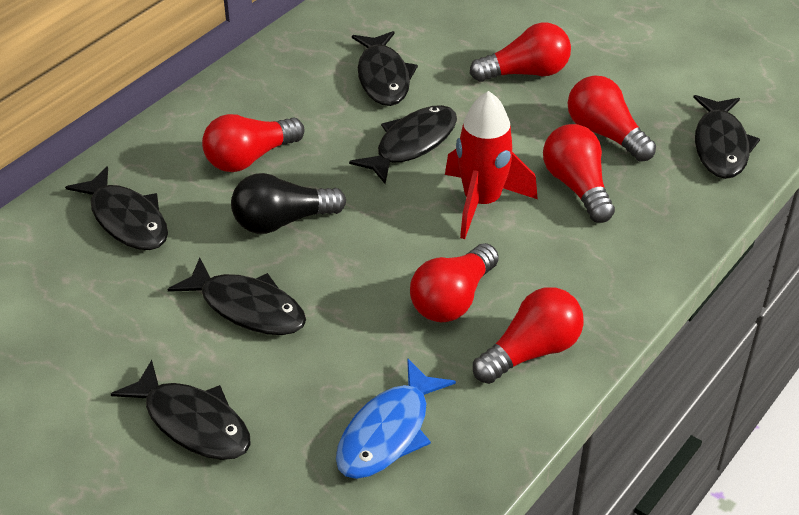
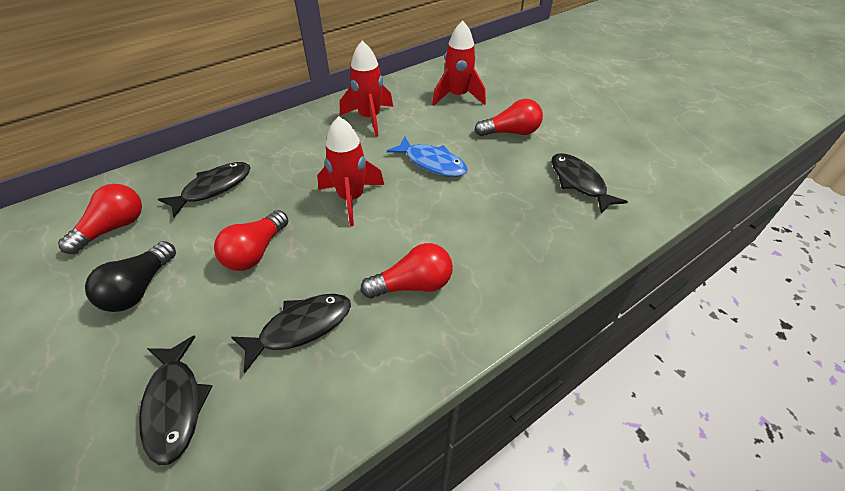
black fish: [65,166,168,250] [111,360,251,460] [167,257,306,335] [349,105,457,184] [352,31,418,106] [693,95,760,179] = 6 -> [139,335,212,465] [158,162,250,217] [231,294,351,373] [551,153,628,214] = 4
red light bulb: [202,114,305,172] [410,243,499,322] [470,23,571,82] [473,287,584,384] [543,124,615,223] [568,75,656,162] = 6 -> [58,184,142,254] [214,210,288,271] [360,243,453,298] [474,99,543,136] = 4
red rocket: [445,91,538,239] = 1 -> [317,116,384,226] [340,41,393,137] [432,21,486,106] = 3

